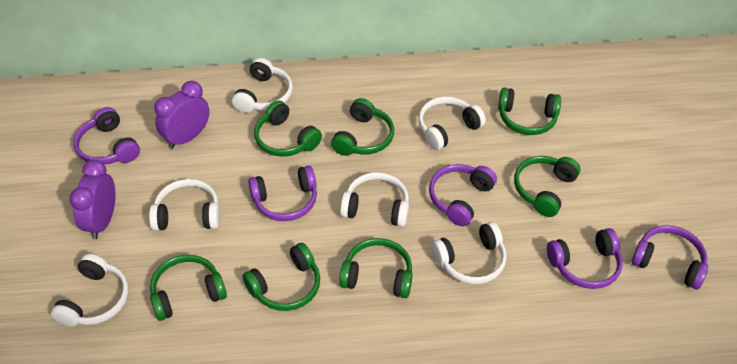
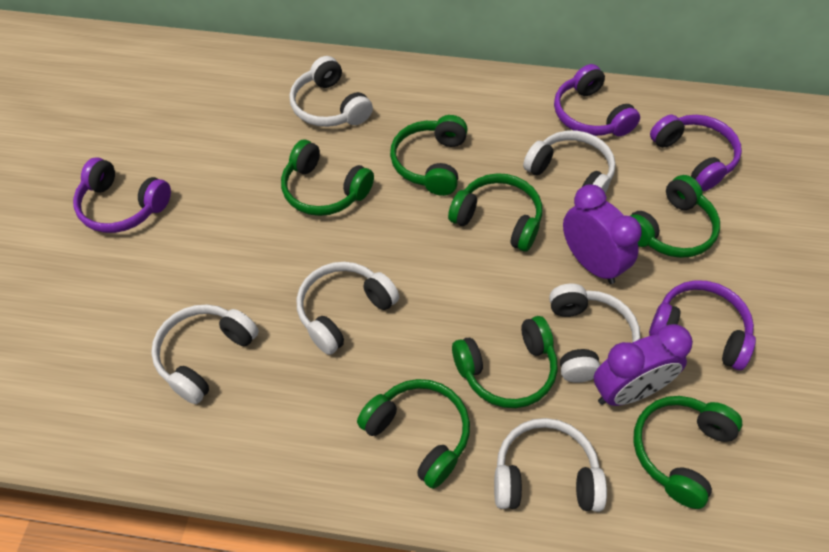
purple headphones: [74,107,140,164] [248,166,317,221] [429,164,497,226] [547,228,623,289] [632,225,708,289] = 5 -> [73,157,171,233] [554,64,640,136] [649,280,756,370] [650,115,742,191] = 4

